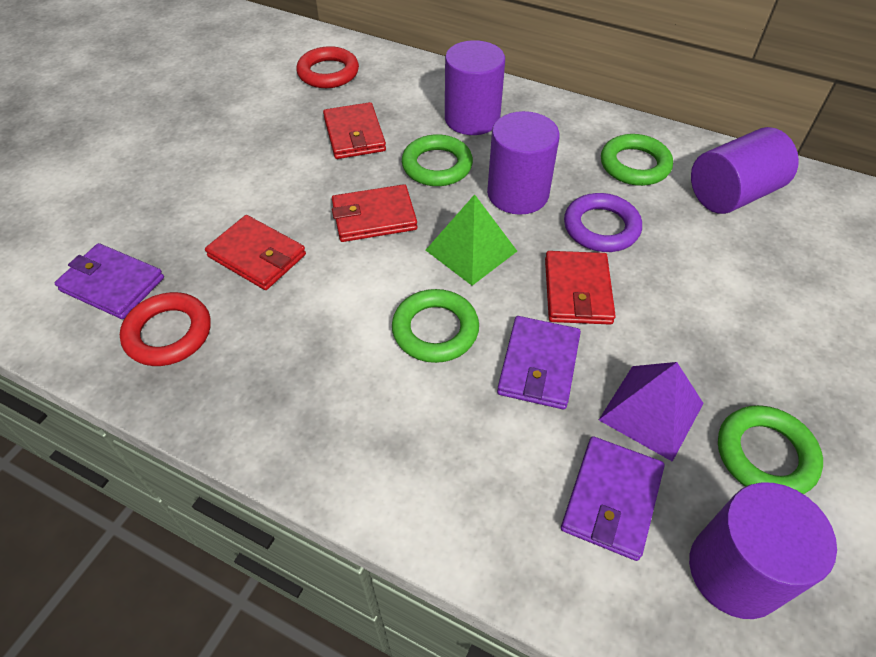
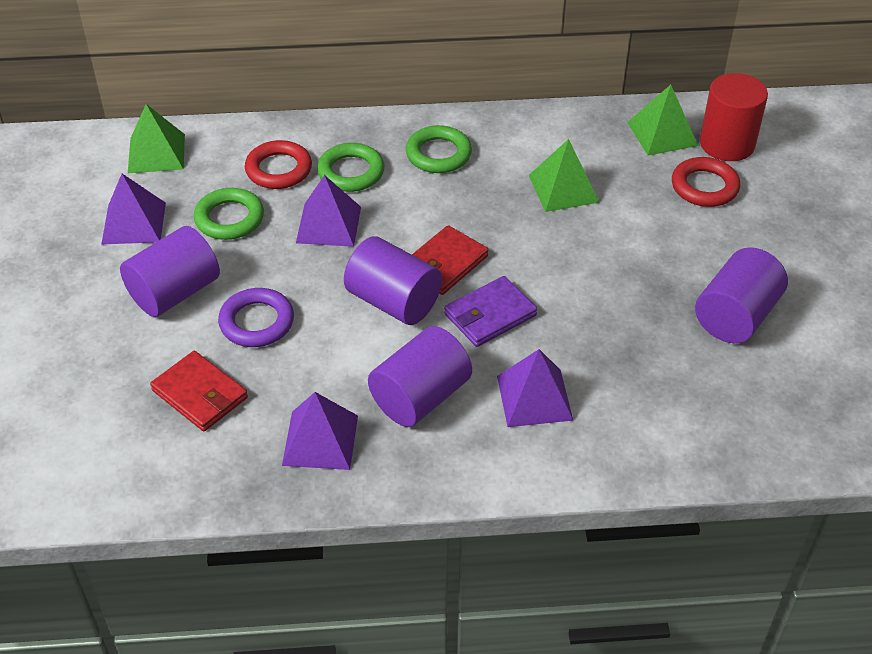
green pyramid: [426,194,517,286] = 1 -> [128,104,185,173] [529,139,600,212] [627,85,698,156] = 3
green ring: [392,289,479,363] [402,134,473,186] [601,134,673,186] [718,405,823,494] = 4 -> [194,188,264,240] [317,143,384,192] [406,125,472,173] = 3
purple pyramid: [599,362,704,462] = 1 -> [101,174,166,244] [282,392,358,470] [296,175,361,247] [497,349,573,427] = 4
purple wallet: [55,243,164,319] [497,316,581,409] [561,436,665,561] = 3 -> [444,276,537,347] = 1
red cylinder: none = 0 -> [700,73,768,161] = 1
red wallet: [205,215,306,290] [323,102,386,159] [332,184,417,242] [545,251,616,325] = 4 -> [150,351,248,431] [412,225,488,295] = 2

